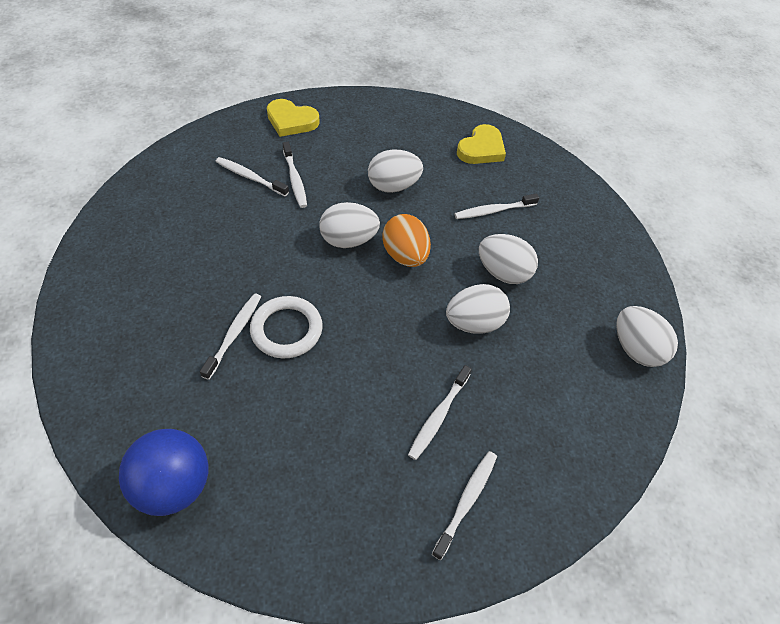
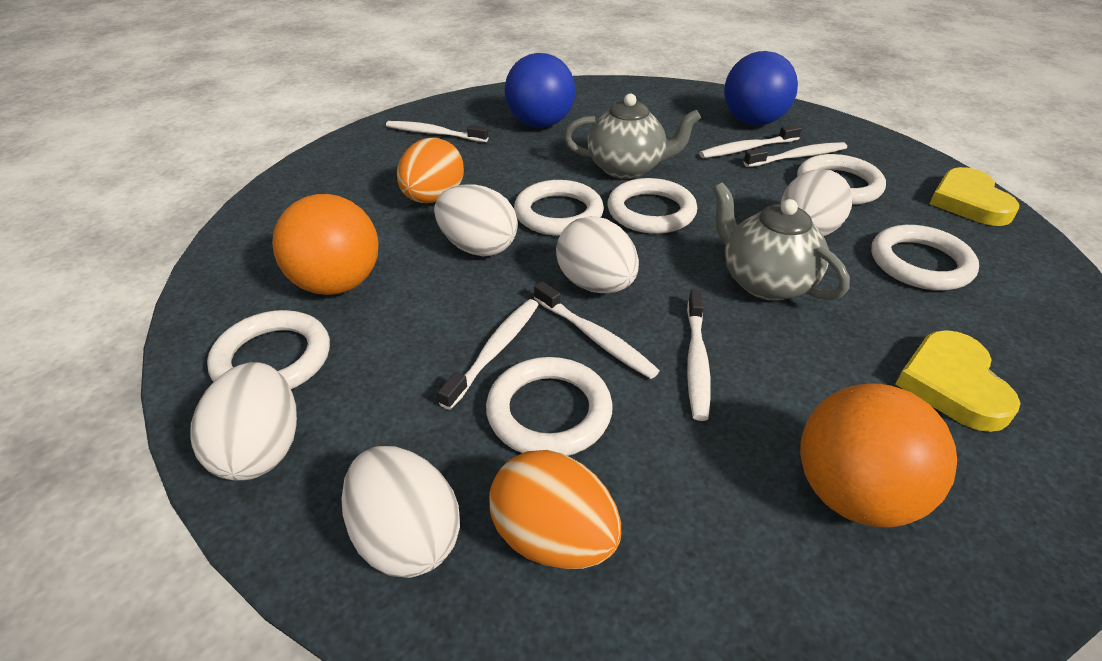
blue ball: [119,429,208,516] = 1 -> [505,53,575,128] [724,51,798,125] = 2
grey teapot: none = 0 -> [564,94,701,179] [713,182,850,301] = 2
orange ball: none = 0 -> [272,194,378,295] [800,383,957,527] = 2
orange egg: [382,214,431,267] = 1 -> [397,138,464,203] [489,450,621,569] = 2
white ring: [250,296,323,358] = 1 -> [207,310,330,389] [486,357,613,456] [514,180,604,236] [608,178,697,234] [797,154,886,205] [871,225,979,290] = 6

